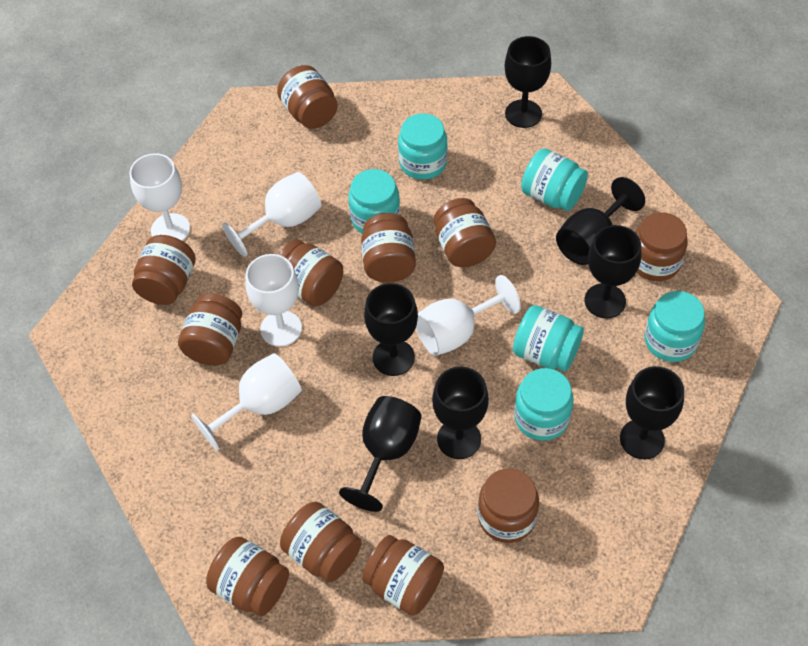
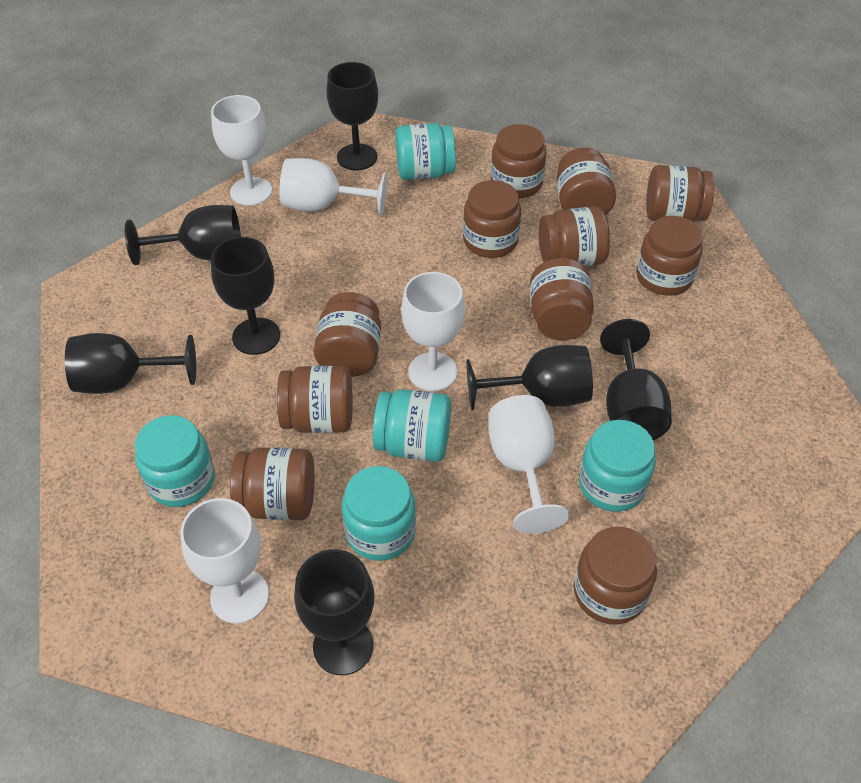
turquoise jar: [349,169,400,234] [398,113,448,180] [513,305,584,372] [514,368,574,441] [521,148,588,211] [644,291,705,362] = 6 -> [135,415,215,507] [342,466,416,561] [373,389,451,462] [395,123,456,180] [579,420,656,512] = 5

